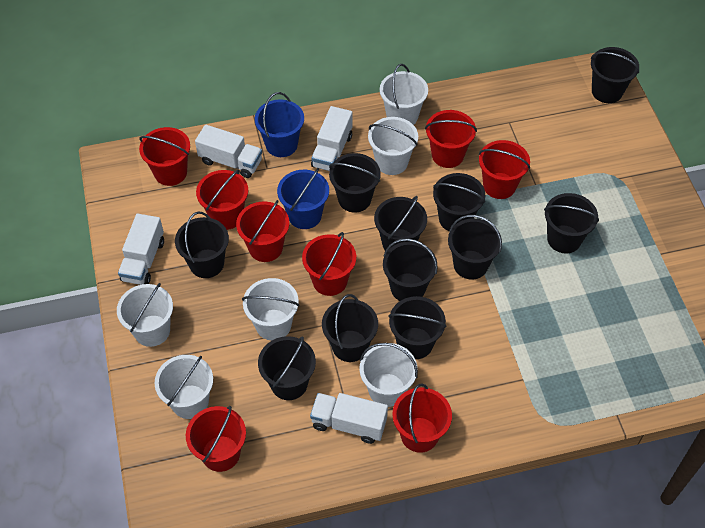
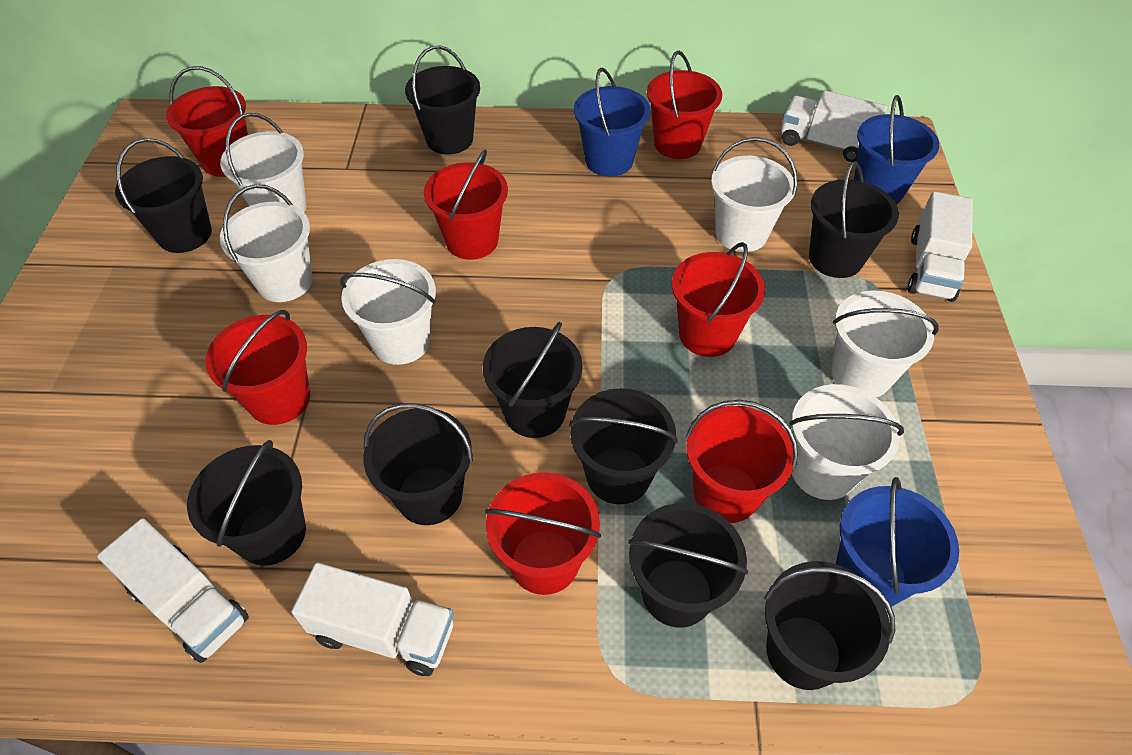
black bucket: [175,212,229,278] [258,336,316,400] [322,294,378,362] [329,153,381,213] [374,196,427,250] [383,239,437,301] [388,296,446,359] [433,173,485,231] [448,215,502,280] [544,193,599,253] [591,47,639,103] = 11 -> [115,138,212,253] [187,440,306,566] [363,403,473,525] [405,45,480,155] [483,322,583,438] [569,388,678,504] [628,503,748,628] [764,561,895,690] [809,162,899,278] = 9
blue bucket: [255,92,304,157] [277,168,329,229] = 2 -> [574,68,650,176] [836,477,959,609] [854,95,939,204] = 3
red bucket: [139,127,190,186] [186,406,246,472] [196,170,248,230] [236,200,289,262] [302,232,356,296] [392,383,452,453] [425,110,477,168] [479,140,530,199] = 8 -> [166,66,248,177] [205,310,310,425] [424,150,508,260] [485,472,601,595] [647,51,722,159] [672,242,765,357] [686,400,798,523] = 7

